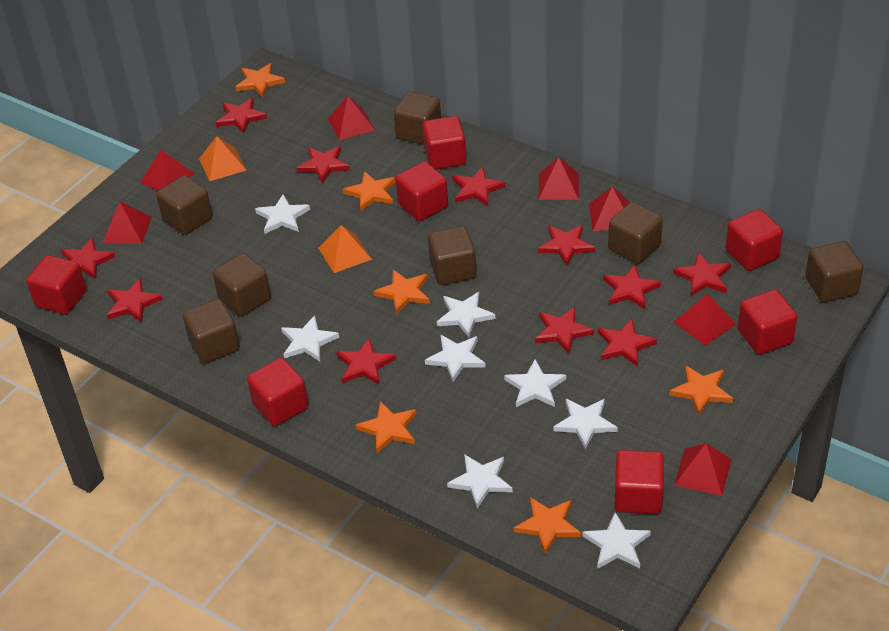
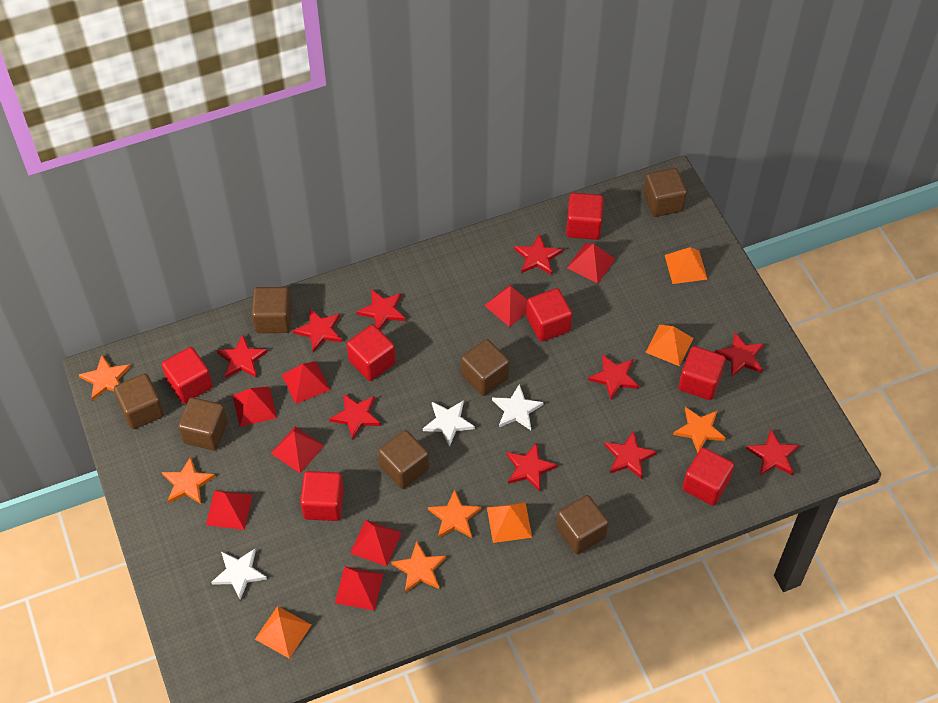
orange pyramid: [199,136,247,181] [318,225,372,273] = 2 -> [255,606,311,659] [487,502,532,543] [645,325,694,366] [665,247,707,284] = 4
orange star: [235,63,285,97] [343,171,396,211] [355,401,417,453] [373,270,430,314] [514,497,581,554] [669,365,733,416] = 6 -> [79,355,130,401] [162,456,215,504] [391,541,446,593] [428,489,482,538] [673,407,726,453] = 5
red pyramid: [103,201,152,244] [140,150,195,191] [328,96,375,140] [538,157,579,200] [589,187,630,231] [674,293,736,346] [674,443,732,496] = 7 -> [206,490,253,530] [232,387,277,427] [271,427,324,473] [282,361,330,404] [335,566,384,611] [350,520,402,566] [484,285,528,327] [567,243,615,284] = 8
red star: [61,238,115,279] [107,278,163,322] [216,98,267,134] [296,146,350,184] [336,338,396,385] [452,167,505,206] [535,307,594,354] [538,225,595,266] [598,319,657,367] [603,265,661,309] [673,252,731,296] = 11 -> [217,335,268,378] [293,309,342,352] [329,394,381,440] [356,289,406,330] [506,442,558,491] [514,234,563,275] [588,354,639,400] [604,430,657,479] [715,332,764,377] [746,430,799,476] = 10
white star: [255,194,310,234] [281,315,339,362] [425,335,486,382] [437,292,495,337] [447,454,513,509] [504,359,566,407] [553,399,618,449] [582,512,651,569] = 8 -> [211,549,267,600] [423,400,475,447] [492,384,544,430] = 3

